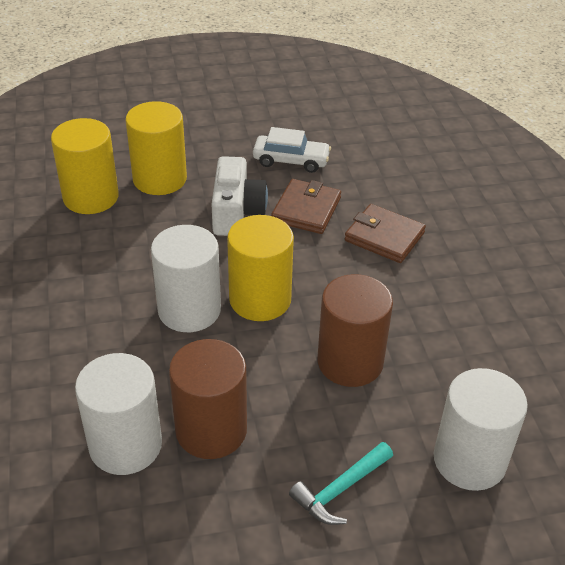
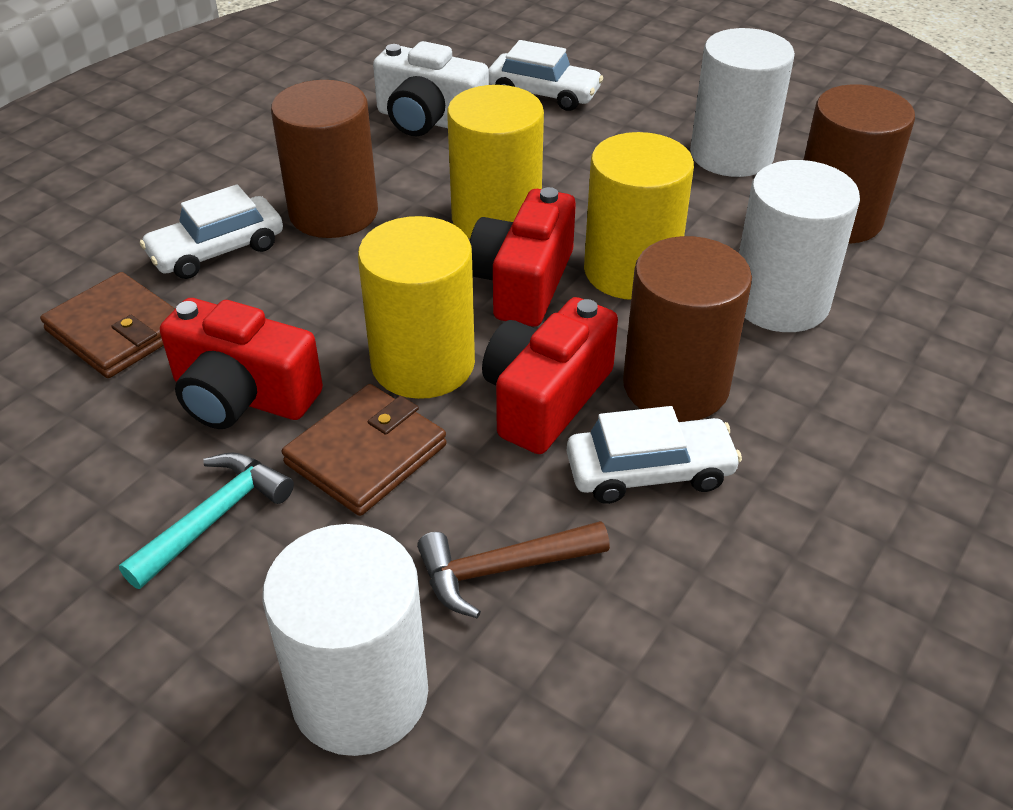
brown cylinder: [169,339,247,459] [317,274,393,387] = 2 -> [271,80,378,238] [623,236,752,422] [804,84,915,244] = 3
brown hammer: none = 0 -> [417,521,610,618] = 1
red camera: none = 0 -> [160,298,323,429] [470,187,576,326] [482,297,618,454] = 3
white car: [253,127,331,173] = 1 -> [140,184,283,279] [489,40,603,111] [567,406,742,504] = 3

